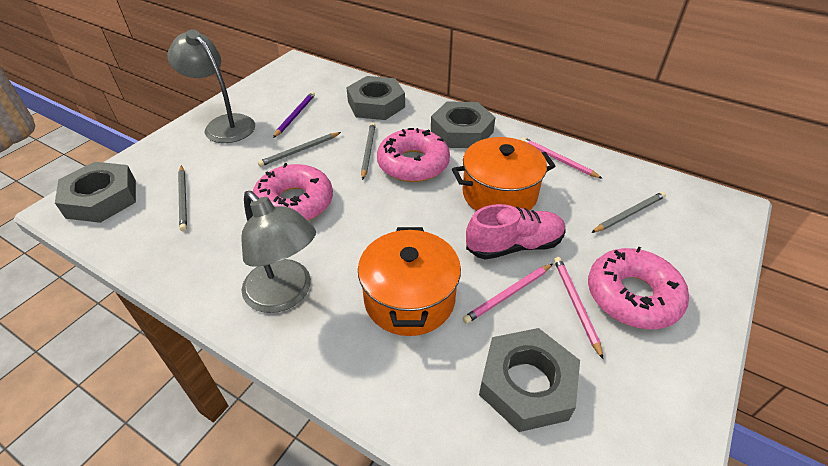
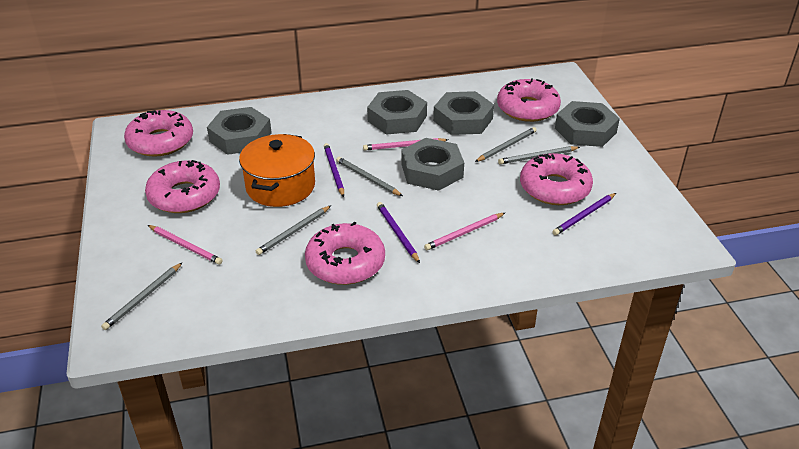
grey lamp: [167,29,255,143] [241,191,316,313] = 2 -> none = 0
grey nut: [55,162,136,223] [346,76,405,120] [431,102,495,148] [479,328,580,432] = 4 -> [207,107,272,155] [367,90,427,135] [401,138,464,191] [433,91,494,135] [555,101,620,147] = 5
grey pencil: [178,165,187,231] [258,132,341,167] [361,123,376,180] [591,192,666,233] = 4 -> [101,262,183,330] [256,205,331,255] [336,157,403,196] [475,127,537,162] [498,146,580,164] = 5
orange pot: [358,227,461,336] [452,137,555,211] = 2 -> [239,134,315,207] = 1
pink donut: [253,163,333,221] [377,128,450,182] [588,247,689,329] = 3 -> [124,110,193,157] [145,160,220,213] [305,222,385,285] [497,78,561,122] [520,153,593,205] = 5
pink shoe: [466,204,566,260] = 1 -> none = 0
purple pencil: [273,92,315,138] = 1 -> [324,143,344,197] [377,202,420,263] [552,193,616,235] = 3

